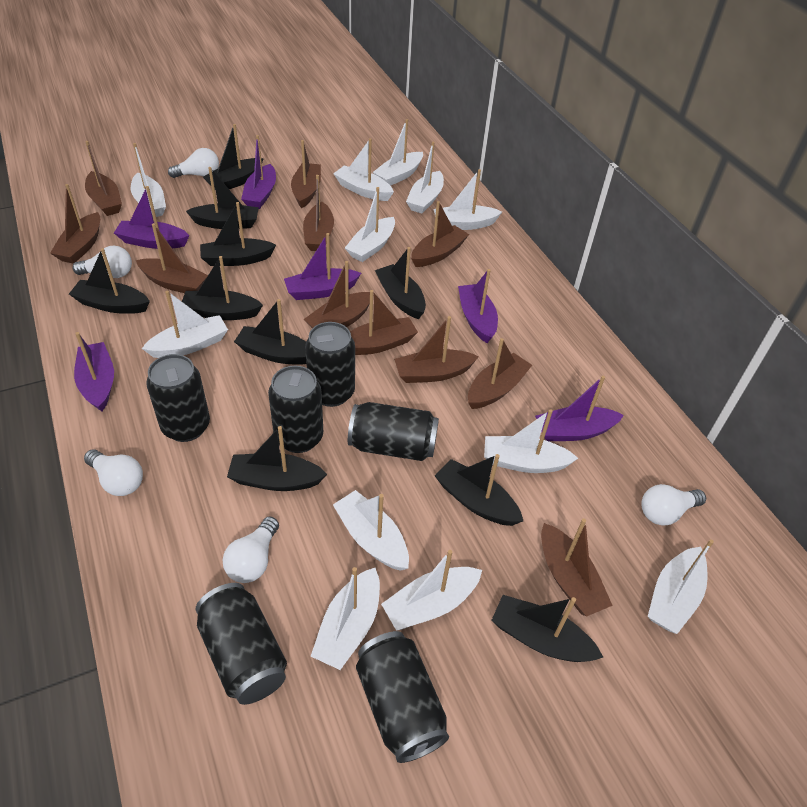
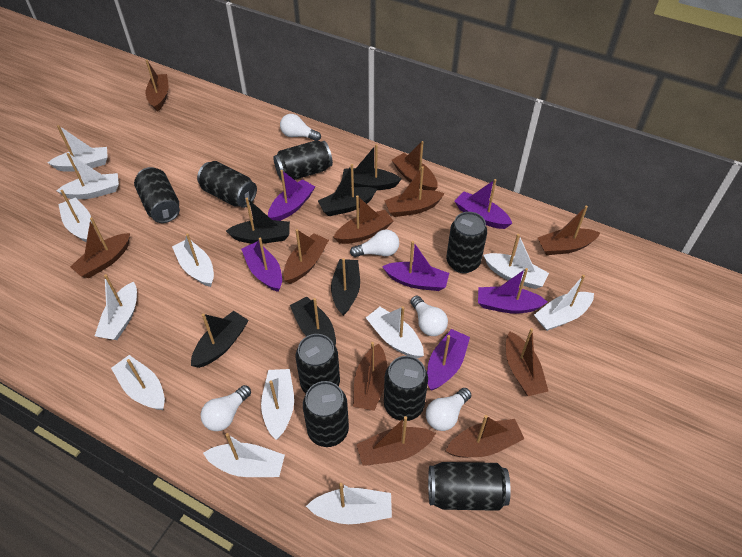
black boat: [69,248,150,314] [182,256,263,320] [186,167,259,229] [200,202,276,266] [203,124,264,190] [227,426,327,491] [234,299,306,365] [375,247,426,319] [435,454,523,526] [491,595,604,662] = 10 -> [191,311,249,368] [226,198,290,244] [290,297,336,346] [318,164,377,216] [331,258,360,316] [342,144,401,190] = 6
black can: [146,354,210,442] [195,583,287,705] [268,366,323,453] [305,322,355,407] [348,402,439,461] [356,631,449,763] = 6 -> [134,167,180,223] [197,161,257,208] [273,141,333,180] [295,334,340,394] [303,381,349,447] [384,356,428,421] [428,462,511,511] [446,212,487,273] = 8

